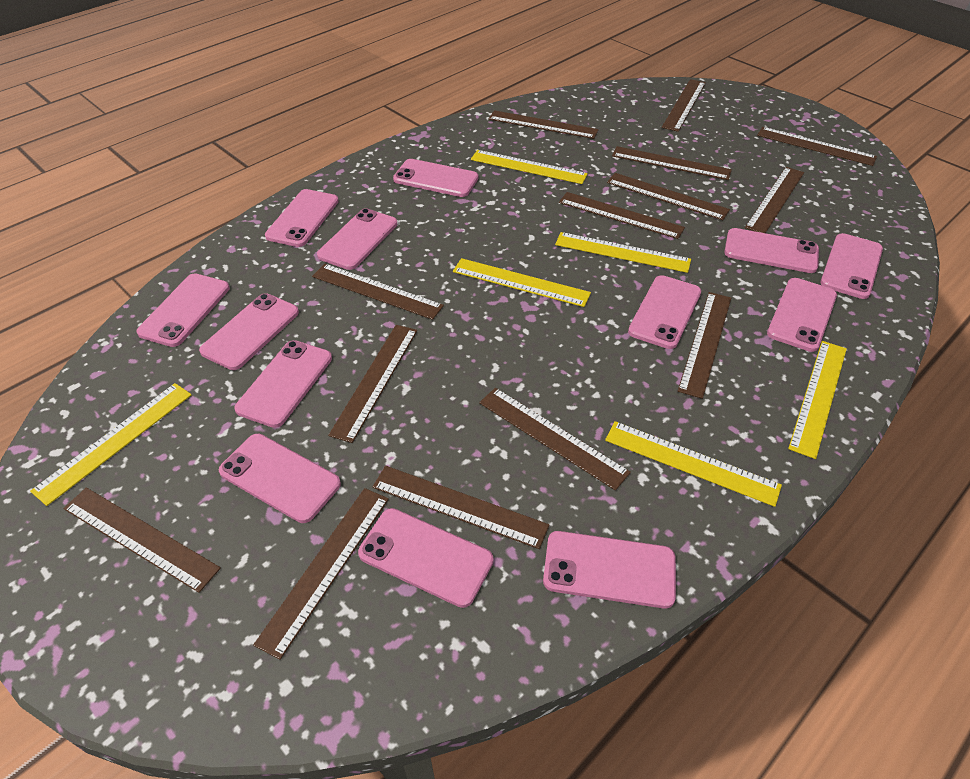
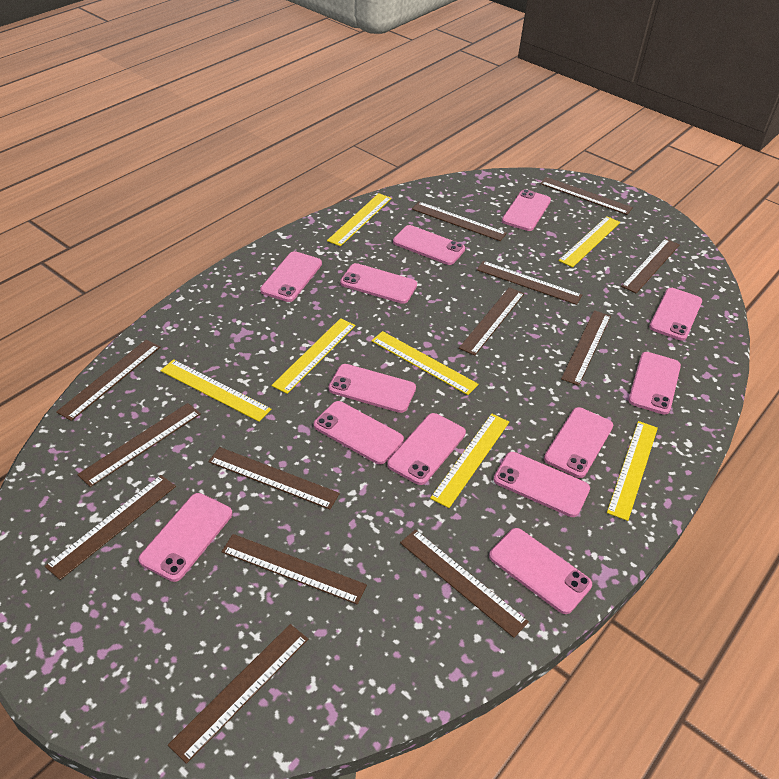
brown ruler: [63,487,221,593] [253,488,389,660] [312,264,444,320] [328,325,417,443] [372,466,549,549] [479,388,631,491] [489,110,598,139] [559,192,685,239] [607,173,730,220] [612,146,732,180] [662,79,706,132] [678,292,731,399] [745,167,804,233] [757,127,877,166] = 14 -> [45,475,176,580] [56,340,160,421] [77,403,201,487] [168,624,308,764] [208,447,340,510] [222,534,367,605] [400,529,529,638] [412,202,507,241] [459,287,524,356] [477,261,582,305] [540,177,633,215] [561,310,611,386] [621,239,680,293] = 13
yellow ruler: [30,383,191,506] [453,258,591,307] [471,150,588,184] [555,232,691,273] [605,421,782,507] [788,341,847,459] = 6 -> [160,359,271,422] [272,318,355,394] [327,193,392,246] [371,331,479,395] [430,414,509,508] [559,216,620,267] [607,421,658,521] = 7

